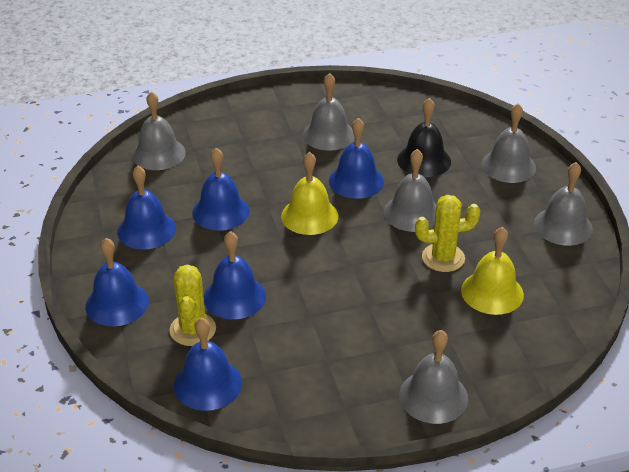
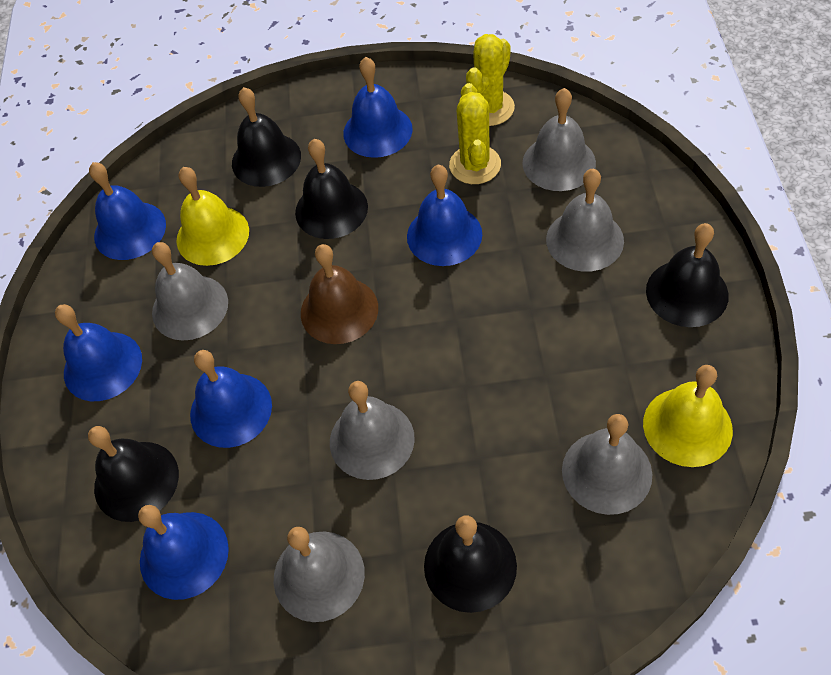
black bell: [397,98,451,177] = 1 -> [88,426,179,522] [232,87,301,187] [295,139,368,239] [424,516,517,613] [646,223,729,327] = 5
brown bell: none = 0 -> [301,244,378,344] = 1

